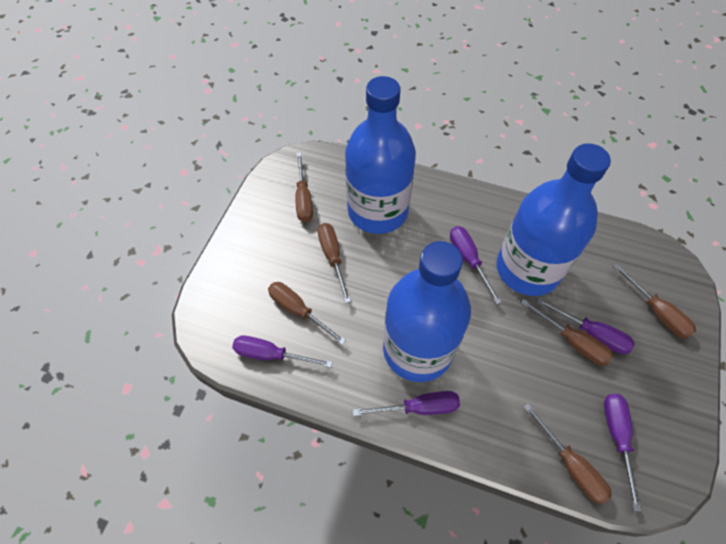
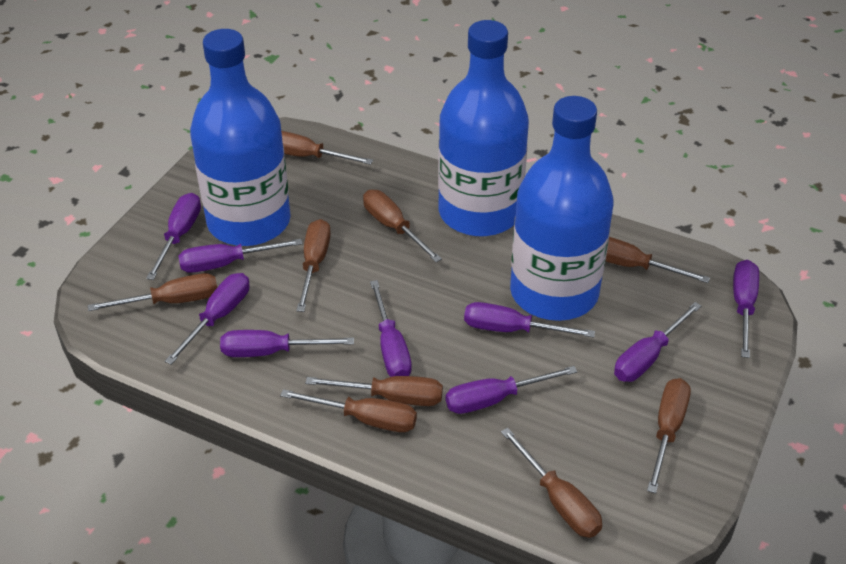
brown screwdriver: [268,282,346,345] [295,153,313,222] [318,223,351,303] [521,299,613,366] [524,403,612,504] [613,263,696,339] = 6 -> [88,273,217,311] [280,389,417,432] [281,131,373,165] [296,219,331,312] [305,376,443,406] [363,190,442,262] [501,427,602,538] [606,237,710,283] [647,378,691,493] = 9
purple screwdriver: [232,335,333,368] [353,391,460,416] [450,226,502,305] [537,298,635,354] [604,394,641,511] = 5 -> [146,193,201,280] [165,273,249,365] [178,239,303,273] [220,330,354,357] [370,280,412,377] [446,366,577,414] [464,302,595,338] [614,302,701,382] [733,260,759,358] = 9

